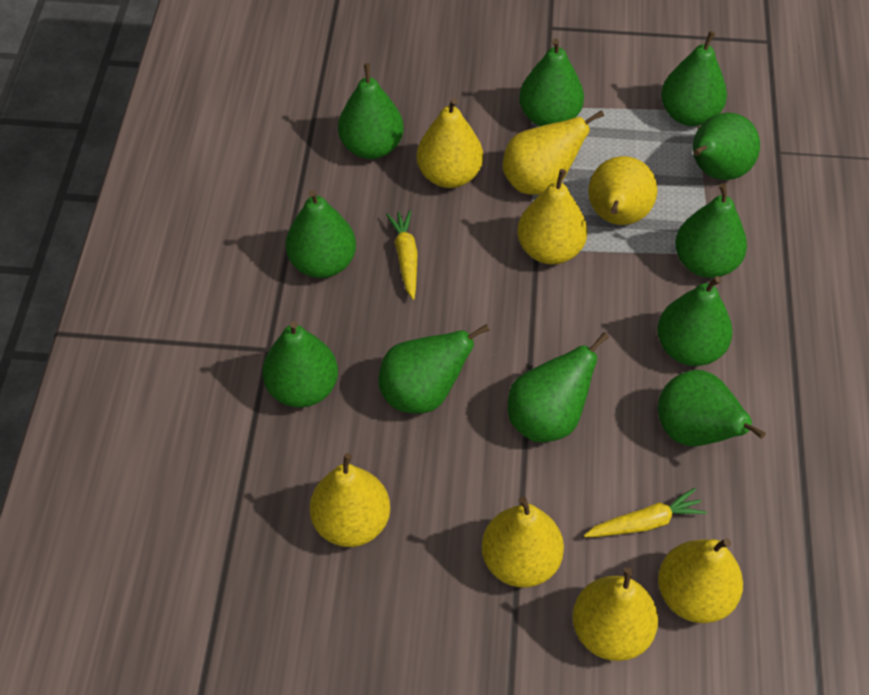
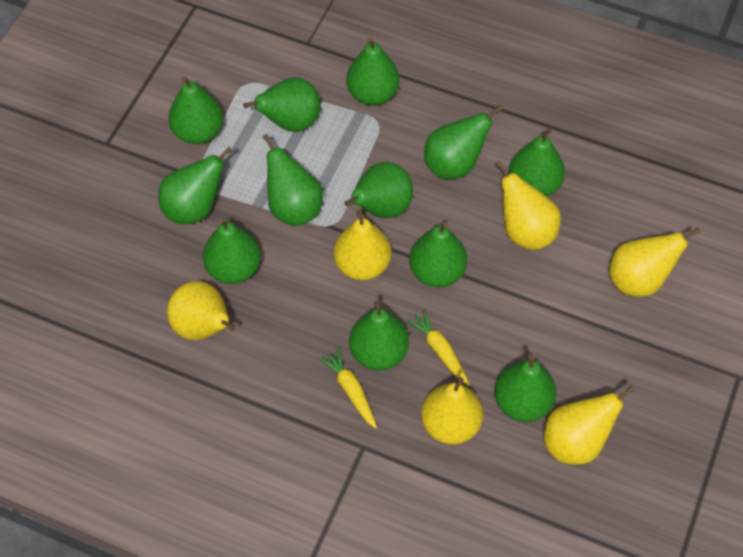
green pear: [262,321,338,407] [285,190,356,278] [338,63,404,159] [378,324,490,414] [508,332,609,442] [519,38,584,126] [657,276,733,366] [658,370,766,446] [661,31,727,126] [675,183,747,278] [693,113,760,180] = 11 -> [158,147,232,224] [168,76,224,144] [203,219,261,284] [243,77,321,132] [263,134,323,226] [344,162,413,218] [346,37,400,106] [349,300,409,370] [409,222,467,288] [424,105,503,179] [494,354,556,422] [509,128,565,197] = 12
yellow pear: [310,453,390,547] [417,98,483,188] [482,496,564,588] [503,110,604,195] [517,169,587,265] [572,567,658,661] [588,156,658,225] [658,538,743,623] = 8 -> [167,281,236,340] [334,210,391,280] [421,377,483,445] [495,161,561,250] [544,385,635,465] [609,227,701,297] = 6

